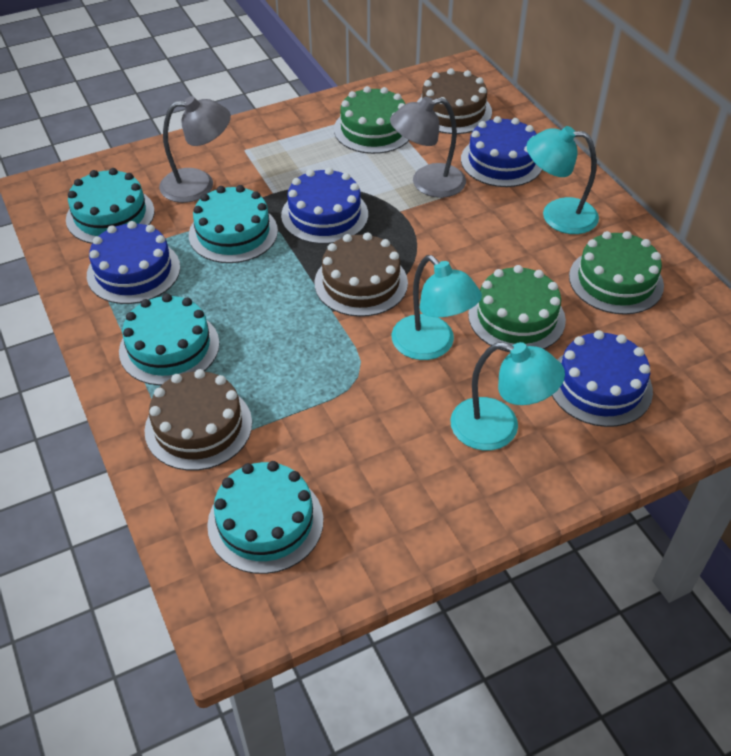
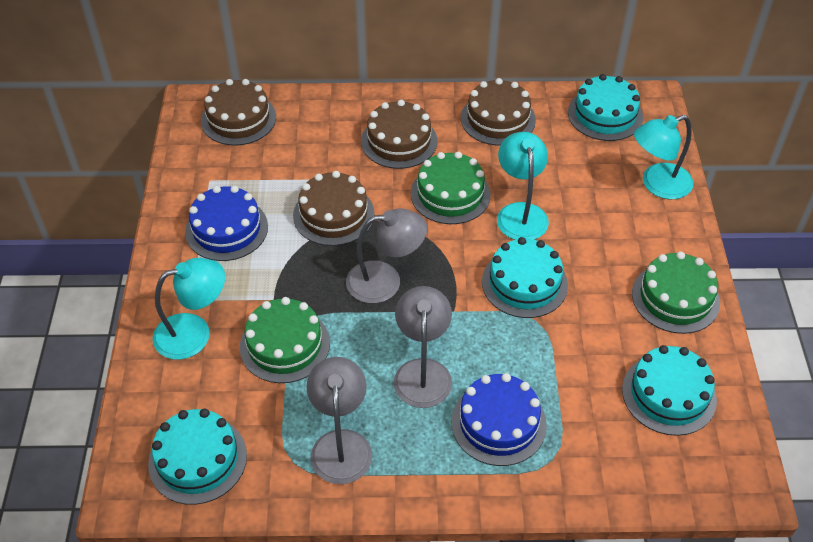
blue cake: [87,221,180,304] [281,167,368,244] [461,116,542,187] [552,330,653,427] = 4 -> [185,186,268,261] [451,373,547,466] = 2
brown cake: [144,369,252,471] [314,233,408,317] [417,68,492,134] = 3 -> [201,79,276,146] [293,171,375,246] [361,100,437,169] [461,78,536,145] = 4
grey lamp: [159,96,231,203] [390,97,466,198] = 2 -> [307,357,372,484] [346,208,427,303] [394,286,452,408] = 3

